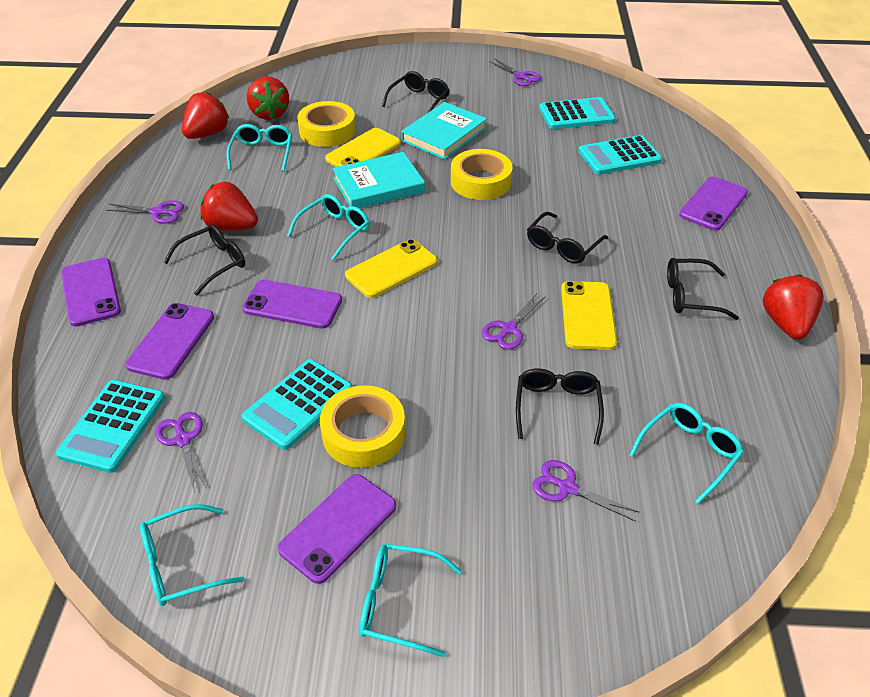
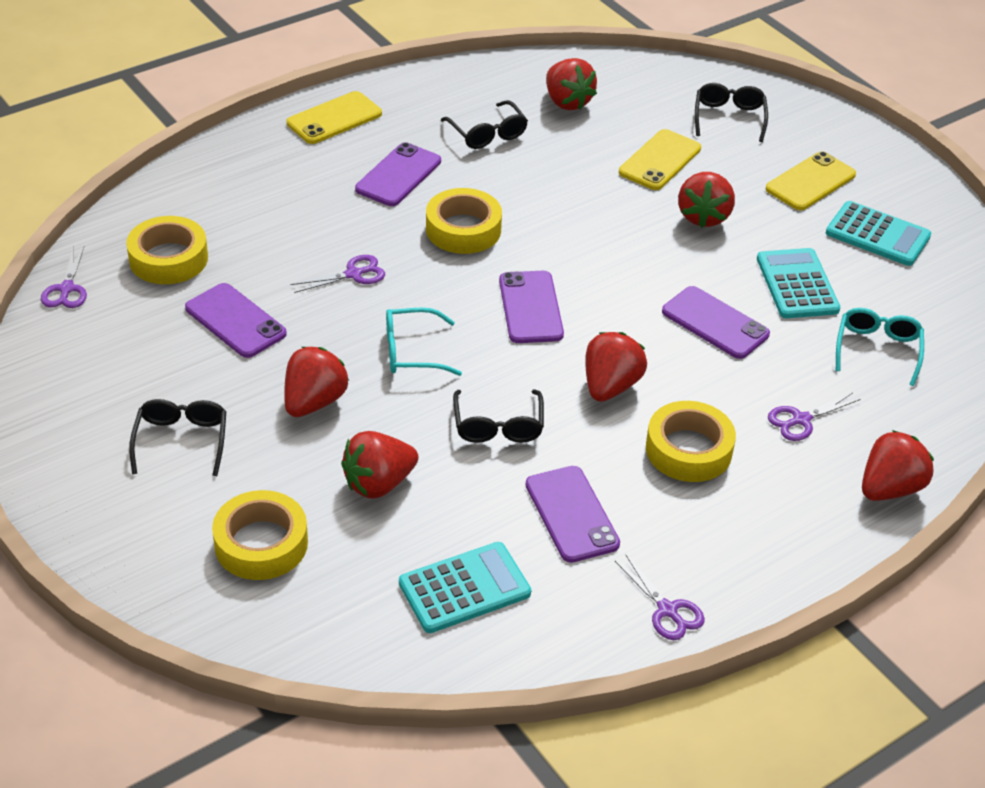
black glasses: [164,224,245,296] [382,71,449,113] [516,368,604,445] [527,212,608,263] [667,258,739,320] = 5 -> [129,399,226,476] [441,100,528,149] [453,390,544,443] [695,83,768,142] = 4
purple scissors: [106,200,184,223] [155,412,207,493] [482,293,546,350] [489,58,541,86] [532,460,640,522] = 5 -> [41,245,87,308] [291,255,385,293] [615,554,705,640] [768,393,861,441] = 4
red strawberry: [182,92,229,139] [200,182,258,231] [247,77,289,120] [763,274,824,340] = 4 -> [284,347,349,417] [341,431,418,499] [546,58,597,110] [585,332,647,402] [678,172,735,228] [862,430,934,501] = 6
turquoise book: [332,152,425,208] [401,102,487,160] = 2 -> none = 0
turquoise calculator: [56,380,165,473] [242,359,353,450] [539,97,616,129] [578,135,662,175] = 4 -> [399,542,531,633] [757,248,840,318] [826,201,931,266] = 3
turquoise glasses: [140,504,245,606] [226,124,292,172] [287,194,370,260] [360,544,461,657] [629,403,744,504] = 5 -> [386,308,462,376] [836,308,924,386] = 2
yellow tape: [297,101,356,147] [320,385,405,468] [451,149,513,200] = 3 -> [126,216,208,284] [212,490,308,580] [426,188,502,254] [646,401,736,482] = 4

